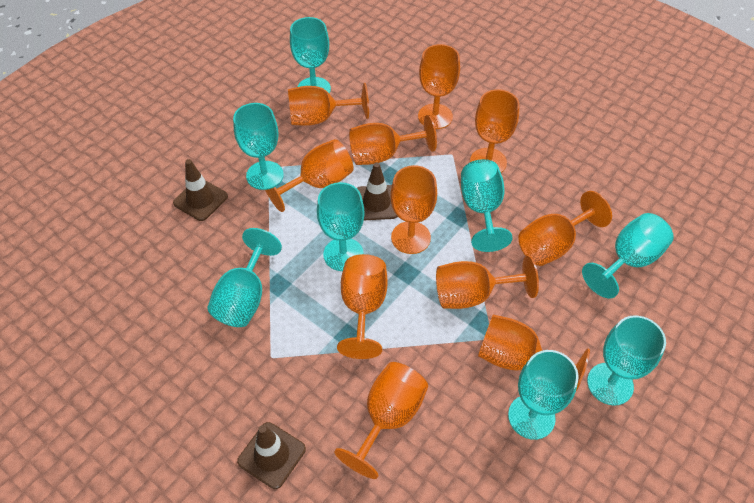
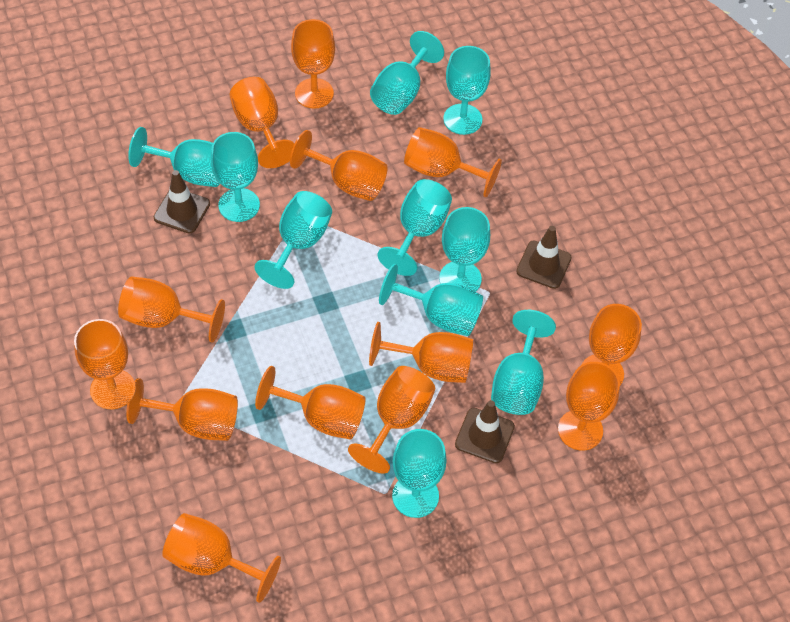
orange goblet: [262,139,354,212] [288,83,369,126] [334,362,428,479] [337,254,388,359] [349,115,437,165] [390,165,437,254] [418,44,460,129] [436,256,539,309] [470,89,520,173] [478,315,590,391] [518,191,612,266] = 11 -> [74,319,134,409] [118,276,225,343] [126,378,238,441] [162,513,281,603] [230,77,295,168] [255,366,365,440] [290,130,387,201] [291,19,335,108] [348,366,435,474] [369,322,473,383] [404,127,502,197] [558,362,620,451] [582,304,642,385] = 13
turquoise goblet: [208,228,282,327] [233,103,284,190] [290,17,331,93] [317,182,365,271] [461,159,513,252] [508,350,579,440] [582,213,674,299] [587,315,666,405] = 8 -> [128,127,220,187] [211,132,260,222] [254,191,332,289] [370,31,444,115] [378,179,452,276] [379,264,483,336] [392,429,447,518] [439,207,490,292] [443,46,491,135] [491,310,556,415] = 10

